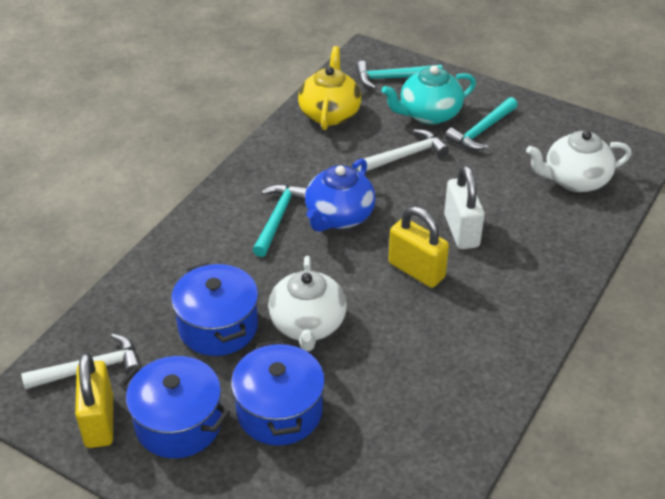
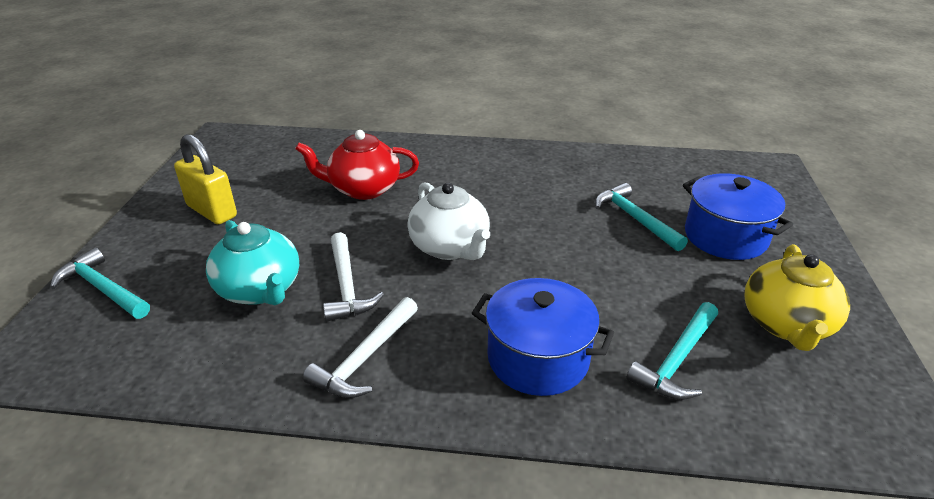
blue pot: [120,356,231,458] [171,262,258,356] [231,340,325,445] = 3 -> [472,278,614,396] [683,173,793,260] = 2
blue teapot: [305,158,376,232] = 1 -> none = 0
red teapot: none = 0 -> [295,130,419,200] = 1
white padlock: [444,165,485,249] = 1 -> none = 0
white teapot: [268,256,347,351] [526,130,631,192] = 2 -> [407,182,490,260] = 1
yellow padlock: [75,352,113,448] [388,206,449,288] = 2 -> [174,134,237,224] = 1

